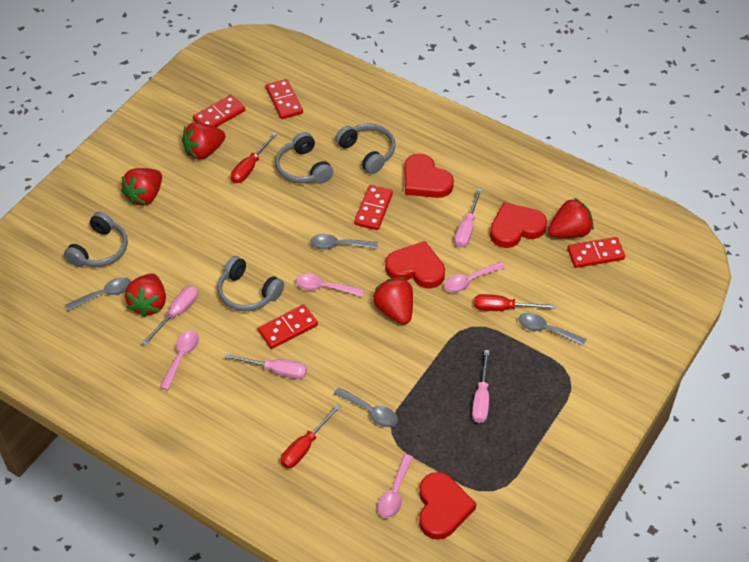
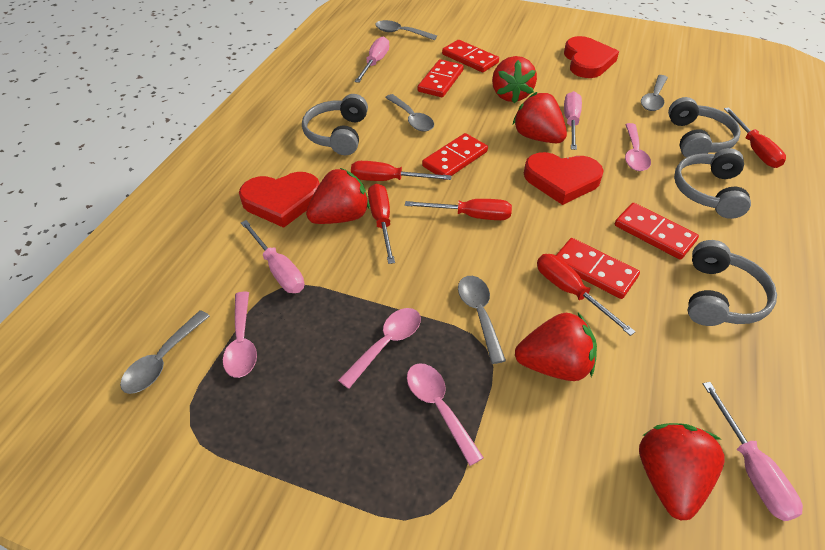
grey spoon: [65,277,132,311] [310,234,378,250] [334,387,398,427] [518,313,586,346] = 4 -> [120,310,210,394] [375,20,437,40] [385,94,434,132] [458,276,506,364] [641,75,668,111] = 5
red heart: [385,241,445,289] [404,154,454,198] [419,472,476,540] [490,202,547,248] = 4 -> [239,172,320,228] [524,152,604,205] [564,36,619,78] = 3
red screwdriver: [231,132,277,183] [281,404,341,468] [474,294,556,311] = 3 -> [351,161,451,181] [368,184,395,264] [405,199,512,220] [537,254,636,336] [724,108,786,168] = 5

